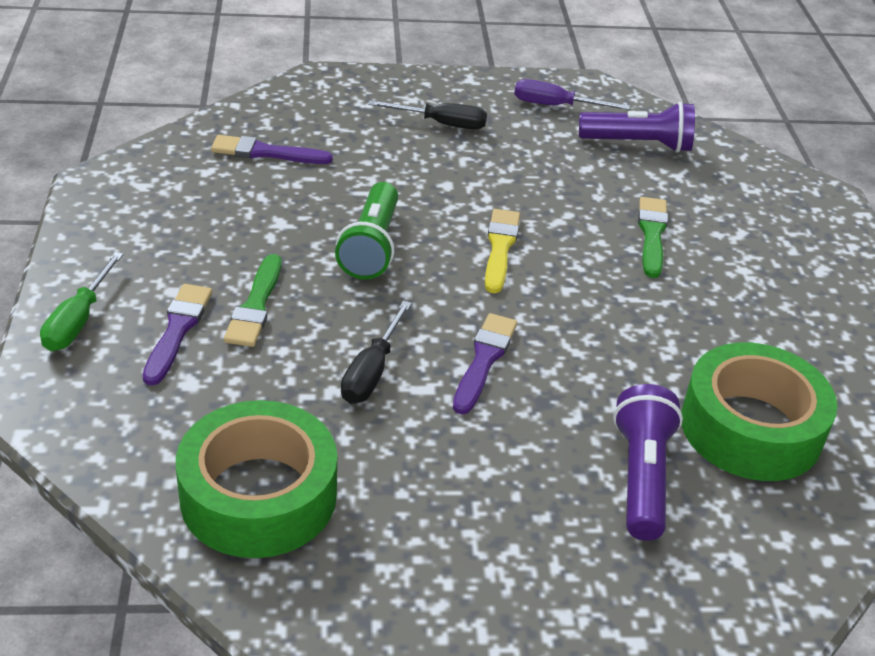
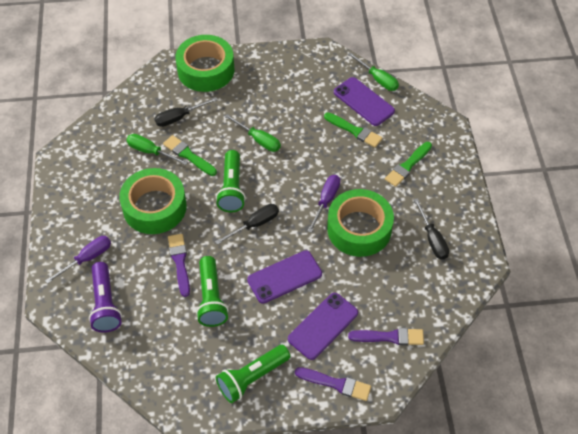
black screwdriver: [341,301,412,404] [368,100,487,129] = 2 -> [154,97,218,127] [215,204,279,245] [414,198,449,260] = 3
green brush: [224,254,281,347] [638,197,668,278] = 2 -> [163,135,217,176] [324,112,382,147] [385,142,432,187] = 3
green flashlight: [335,182,398,280] = 1 -> [196,256,229,327] [216,150,246,212] [216,345,290,403] = 3
green screwdriver: [40,252,123,351] = 1 -> [126,134,188,165] [225,114,281,152] [348,52,399,91] = 3
green tape: [176,400,337,558] [681,342,838,481] = 2 -> [119,168,187,234] [175,35,234,92] [327,189,394,257] = 3
purple flashlight: [579,102,695,153] [613,384,683,541] = 2 -> [89,262,122,333] = 1
purple phone: none = 0 -> [247,250,322,304] [288,293,358,360] [334,77,395,126] = 3
purple screwdriver: [514,79,630,110] = 1 -> [45,236,111,284] [308,175,340,233] = 2
yellow brush: [485,209,520,293] = 1 -> none = 0

